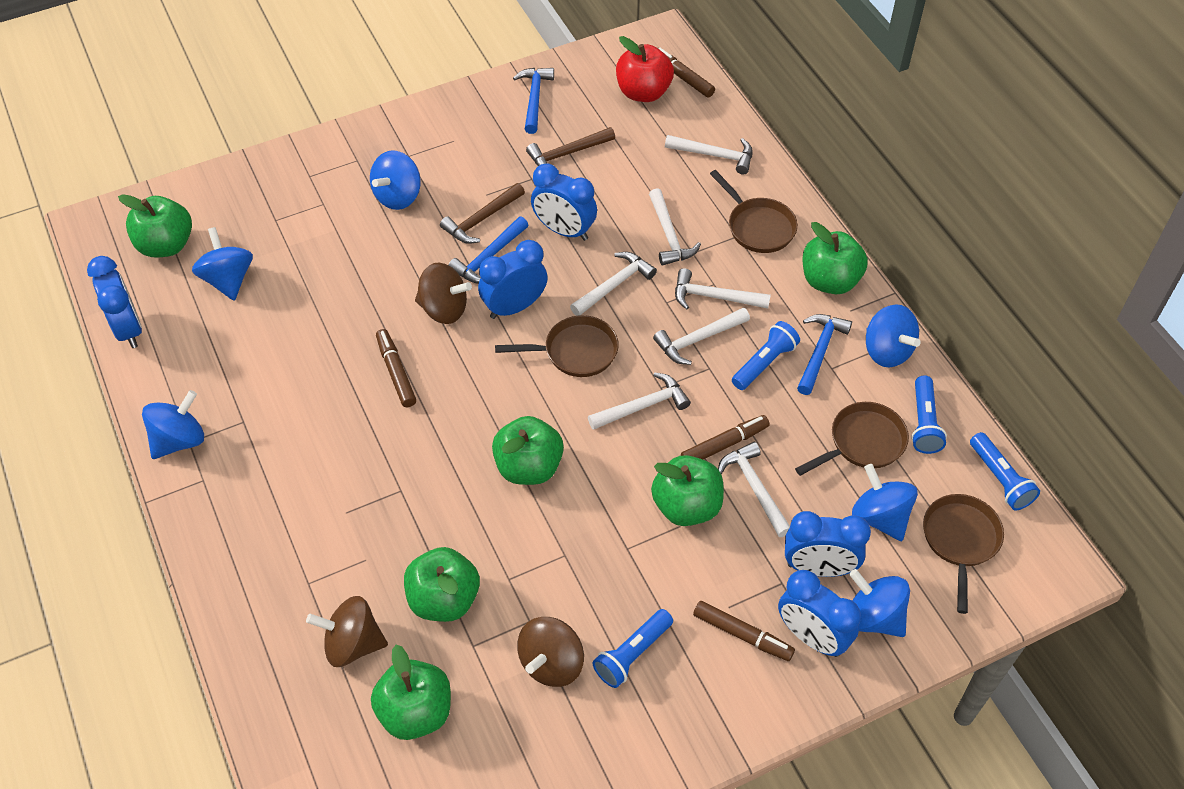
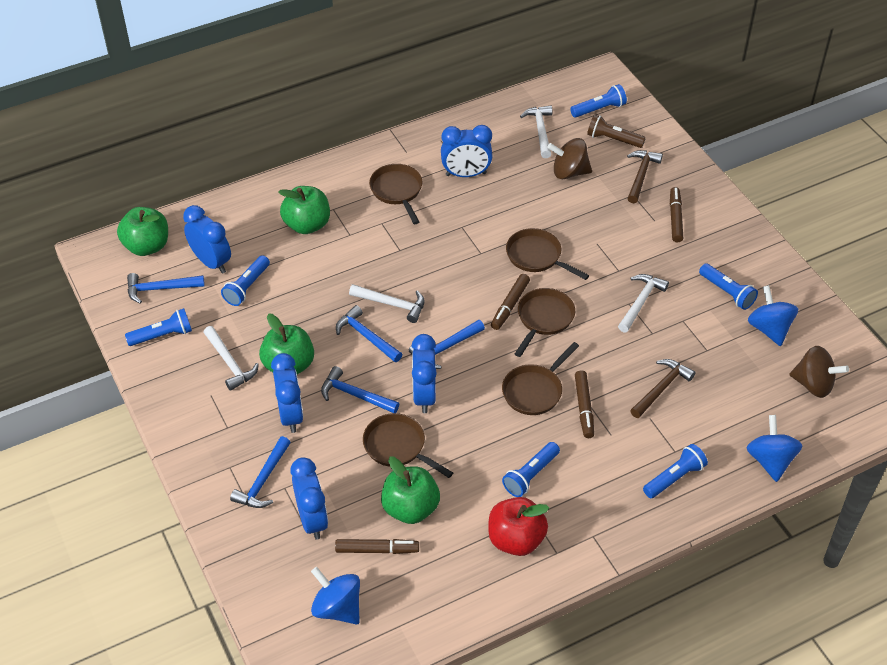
blue flashlight: [593,609,673,688] [732,321,800,390] [911,375,947,454] [970,432,1040,510] = 4 -> [125,308,192,346] [221,255,270,306] [502,442,560,497] [570,84,627,118] [643,444,708,498] [699,263,758,310] = 6
blue hammer: [449,217,528,284] [513,68,554,134] [797,314,852,395] = 3 -> [127,273,205,304] [230,436,291,508] [321,366,399,413] [336,305,402,362] [409,320,485,369] = 5
blue spinning top: [142,390,204,459] [192,227,253,300] [370,150,421,210] [849,569,910,637] [852,464,918,541] [866,304,921,368] = 6 -> [311,567,360,625] [747,415,803,482] [748,285,798,346] = 3
brown flashlight: none = 0 -> [587,114,646,148] = 1
brown pan: [495,315,619,377] [710,170,798,253] [795,402,909,476] [923,494,1004,614] = 4 -> [363,413,453,478] [369,164,423,224] [502,342,579,415] [506,228,589,280] [515,288,575,357] = 5
brown spinning top: [306,596,388,667] [415,263,472,324] [517,617,584,687] = 3 -> [547,138,592,179] [789,346,849,398] = 2
green apple: [118,194,192,257] [371,645,451,740] [404,547,480,622] [492,416,564,485] [651,455,724,526] [802,222,868,294] = 6 -> [117,207,168,256] [259,313,314,374] [278,186,330,234] [381,457,440,524] = 4
white hammer: [570,252,657,316] [588,372,691,430] [649,188,701,266] [653,308,750,365] [665,135,753,175] [675,268,771,310] [718,442,790,537] = 7 -> [203,326,259,391] [349,284,425,323] [520,105,552,158] [618,274,669,333] = 4

